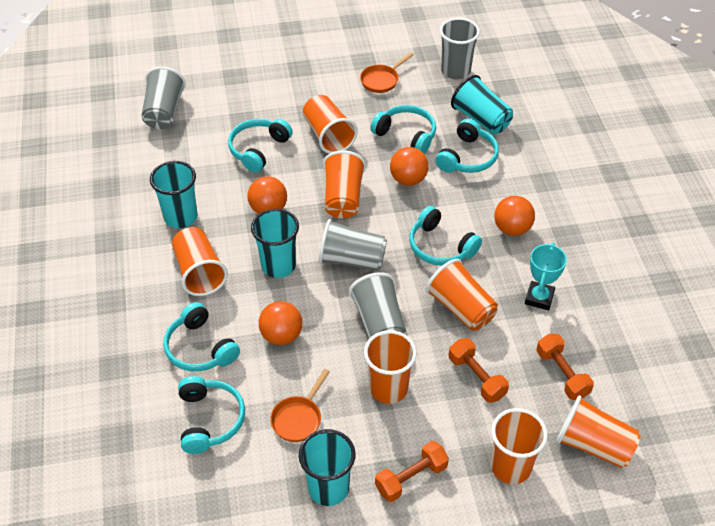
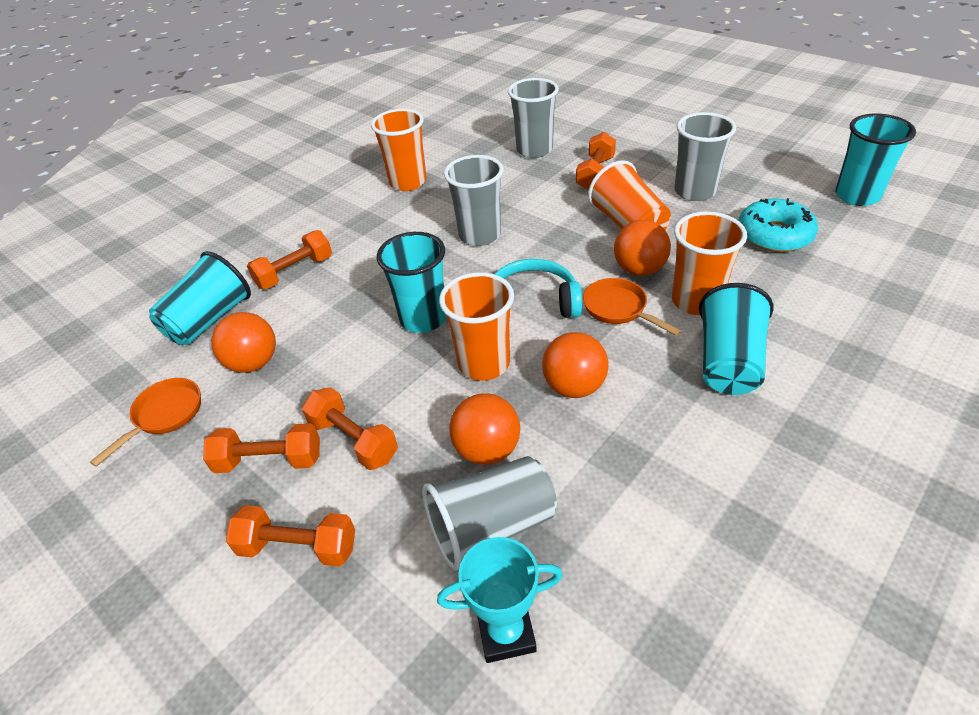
orange cup: [172,227,228,296] [303,95,358,154] [323,150,366,219] [364,330,417,404] [426,259,498,330] [491,408,548,484] [556,395,641,468] = 7 -> [371,109,427,191] [439,272,514,381] [588,160,671,230] [672,211,747,315] = 4
orange dumbbell: [375,441,449,502] [449,338,509,403] [537,334,594,400] = 3 -> [203,423,320,473] [226,505,355,567] [247,230,332,289] [302,387,398,470] [576,132,616,190] = 5
turquoise donut: none = 0 -> [738,198,818,252] = 1
turquoise headphones: [163,302,240,371] [178,376,245,454] [228,119,293,172] [370,105,436,154] [409,206,482,266] [435,119,499,173] = 6 -> [495,259,582,318] = 1

